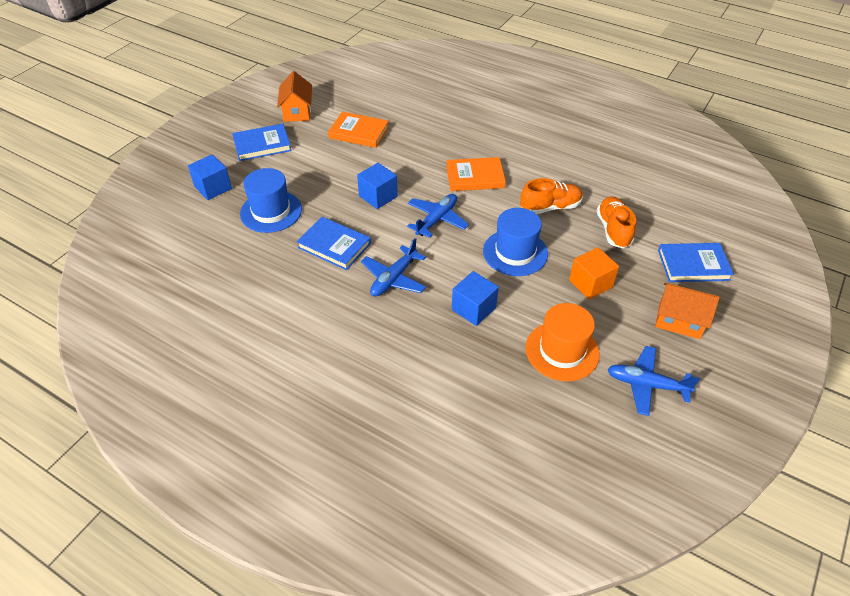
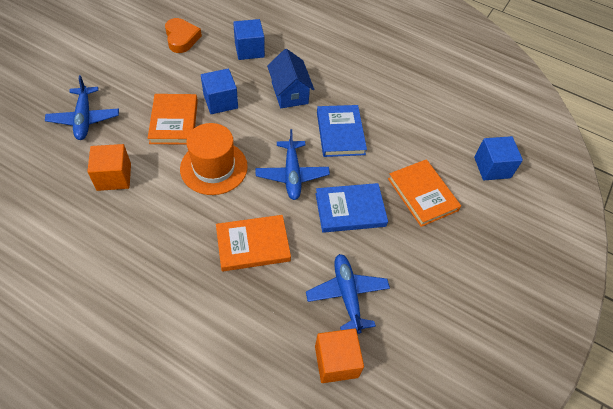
blue book: [232,124,291,161] [297,217,371,270] [658,243,734,282] = 3 -> [315,183,388,233] [317,105,367,157] = 2
blue hat: [240,168,302,233] [483,208,548,276] = 2 -> none = 0
blue house: none = 0 -> [267,49,314,108] = 1
orange book: [328,112,389,148] [446,157,506,191] = 2 -> [148,94,198,144] [216,215,291,271] [388,159,461,227] = 3
orange cube: [569,247,619,299] = 1 -> [87,144,131,191] [315,328,364,383] = 2
orange heart: none = 0 -> [165,18,202,53] = 1
orange house: [277,71,312,122] [655,283,720,339] = 2 -> none = 0
orange shoe: [520,178,583,214] [597,196,636,248] = 2 -> none = 0

